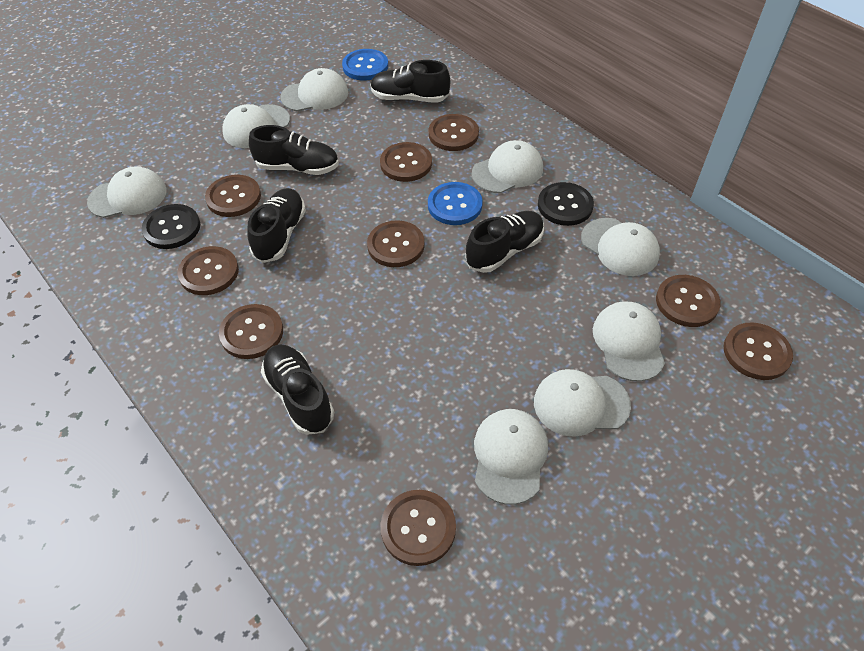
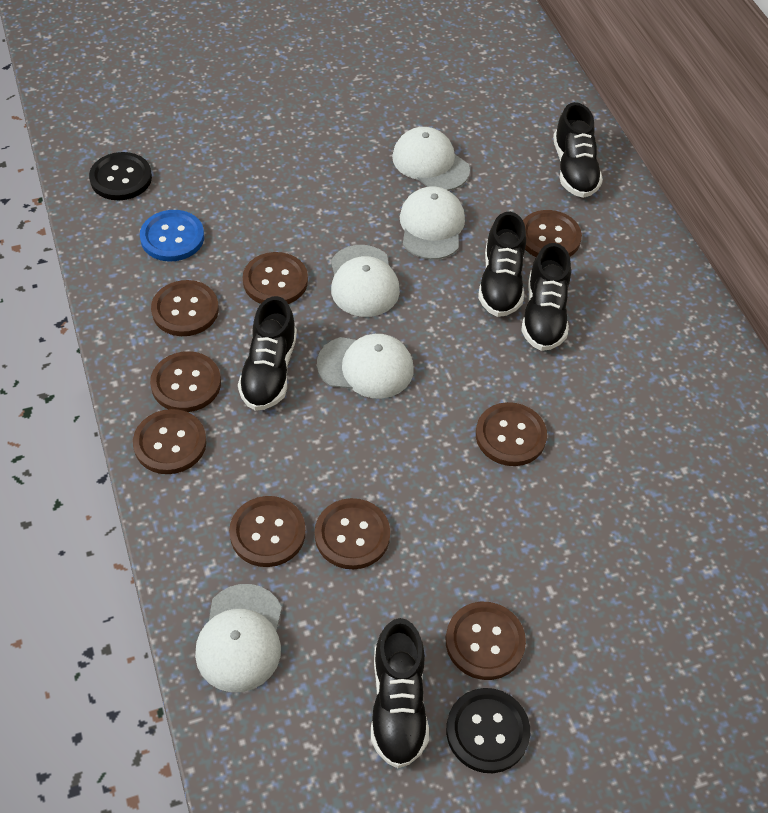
blue button: [342,49,388,81] [428,182,483,225] = 2 -> [140,210,204,261] = 1
white cap: [87,166,167,218] [222,104,290,148] [280,68,348,111] [472,140,543,193] [474,409,548,505] [534,369,631,437] [581,218,660,276] [593,301,665,382] = 8 -> [195,584,282,692] [317,334,413,399] [331,245,400,317] [392,127,470,191] [400,186,465,260] = 5

